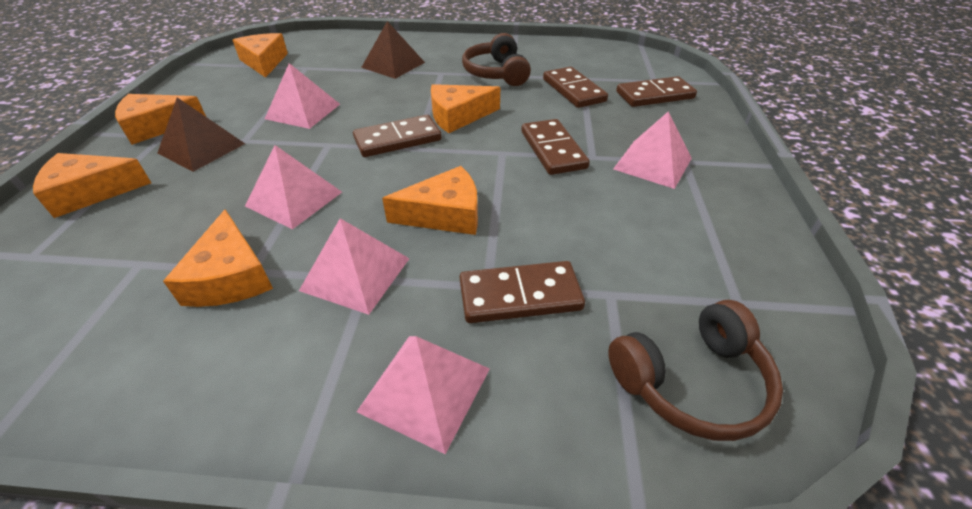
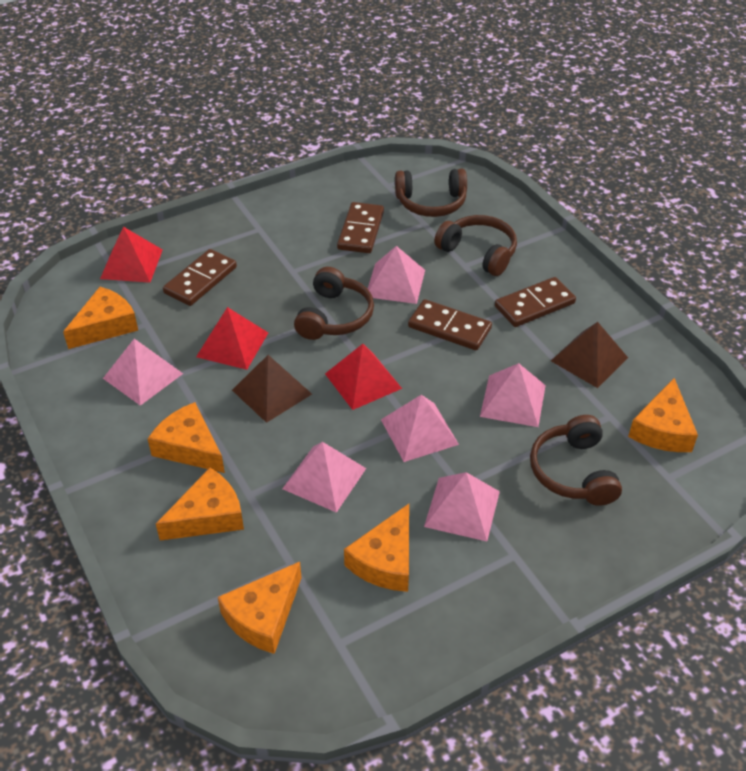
brown domino: [353,115,442,157] [460,261,585,323] [521,119,590,175] [543,67,608,108] [616,76,697,107] = 5 -> [163,249,237,306] [337,202,384,253] [408,299,492,350] [495,277,576,327] = 4
brown headphones: [462,33,531,86] [608,300,783,441] = 2 -> [294,267,374,340] [395,169,467,217] [434,215,517,276] [530,415,622,506] = 4
pink pyramid: [245,145,342,229] [265,63,340,129] [299,218,410,315] [357,336,490,454] [613,112,692,189] = 5 -> [103,339,183,406] [282,442,366,513] [368,246,425,304] [381,395,459,462] [424,472,500,541] [480,363,546,427] = 6
red pyramid: none = 0 -> [100,227,163,283] [196,307,268,370] [325,344,402,410] = 3

